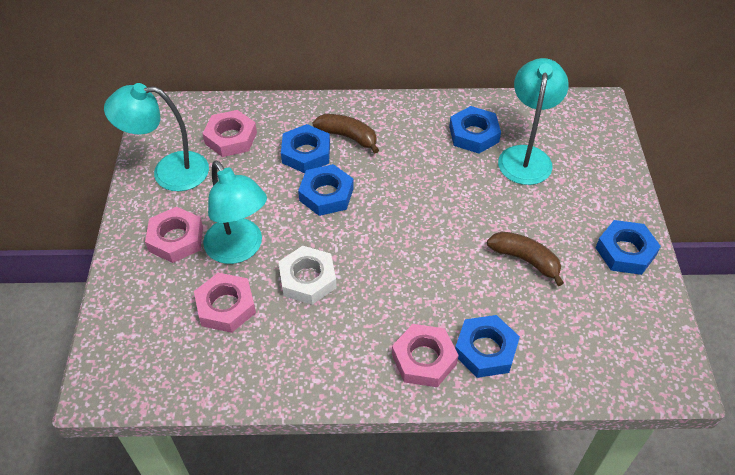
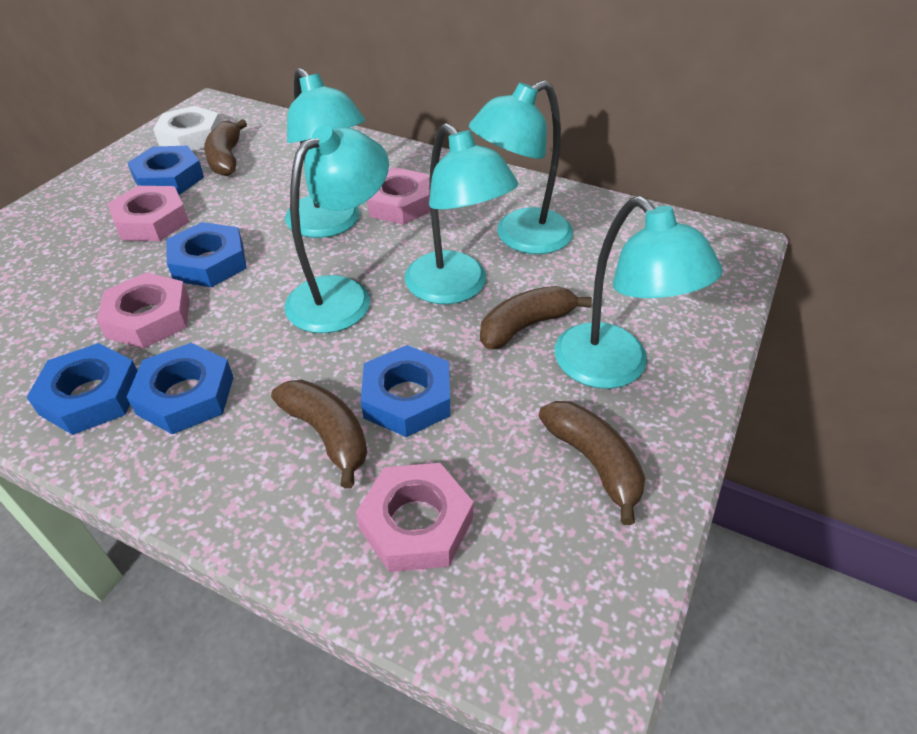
brown banana: [313,114,379,153] [487,231,564,286] = 2 -> [204,119,247,176] [271,380,367,488] [480,286,592,349] [539,401,645,525] = 4
turquoise lamp: [104,83,209,191] [203,161,267,264] [498,58,569,185] = 3 -> [285,68,366,238] [285,125,389,333] [405,123,518,304] [469,80,573,254] [555,196,723,389] = 5

